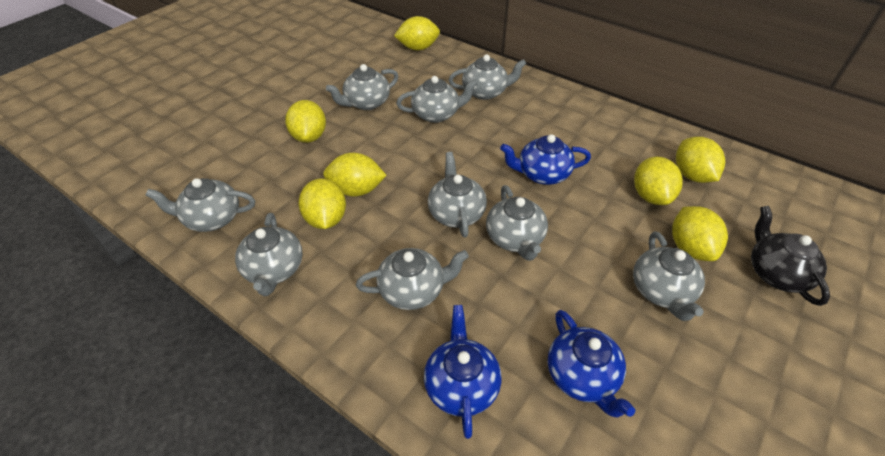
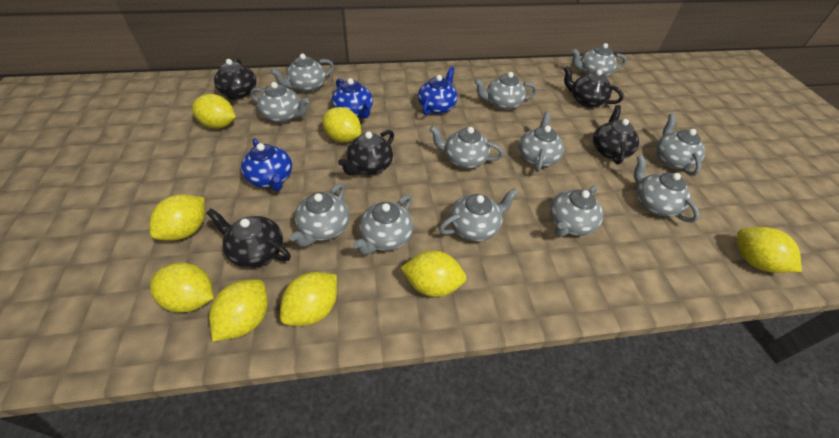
black teapot: [751,206,830,306] = 1 -> [206,209,291,268] [214,58,257,100] [338,130,394,175] [564,66,624,107] [593,105,639,164] = 5
grey teapot: [145,178,255,232] [235,213,303,296] [326,64,398,110] [356,248,469,310] [396,76,477,123] [428,152,487,238] [449,54,527,100] [486,185,548,261] [633,231,705,321] = 9 -> [251,82,309,123] [270,54,334,92] [289,183,349,247] [353,195,414,255] [430,126,504,169] [439,188,518,242] [474,72,537,110] [518,111,564,172] [549,185,603,237] [572,43,627,77] [634,155,700,223] [655,114,705,176] = 12
yellow lemon: [285,100,326,143] [298,178,346,229] [323,153,387,197] [394,16,440,50] [634,157,683,205] [672,206,728,261] [676,137,725,183] = 7 -> [149,194,205,240] [150,263,214,313] [192,94,236,129] [209,279,268,341] [280,272,337,326] [322,107,361,143] [401,250,466,297] [737,227,802,273] = 8

